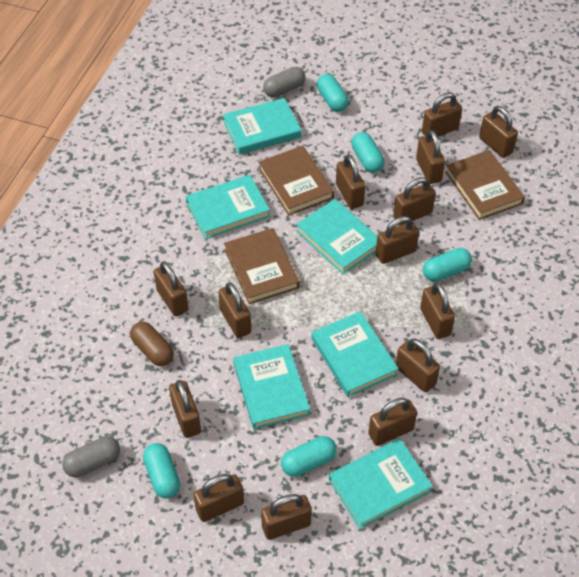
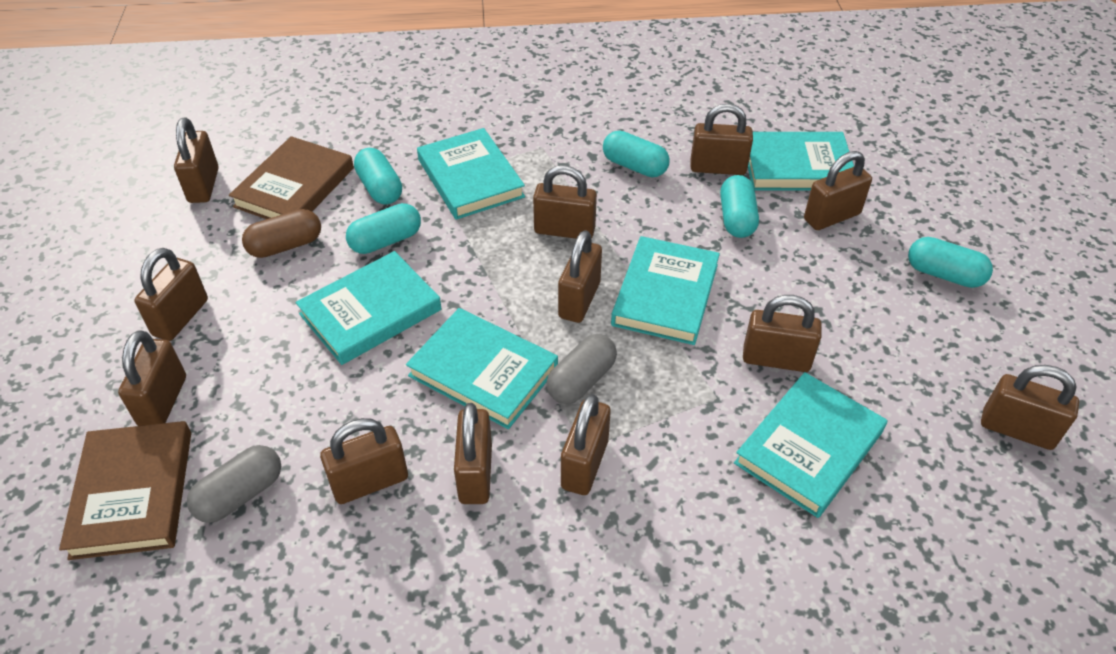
brown book: [224,228,300,304] [259,146,334,216] [445,150,525,220] = 3 -> [59,421,191,560] [229,136,354,219] = 2
brown padlock: [154,261,189,316] [169,380,201,438] [193,474,244,522] [218,282,251,338] [261,494,312,540] [336,155,365,209] [368,398,417,446] [376,216,419,264] [393,177,436,225] [396,339,440,392] [416,130,445,184] [420,283,455,339] [422,92,462,137] [479,106,518,158] = 14 -> [118,330,186,426] [134,248,208,341] [174,118,219,203] [320,418,408,504] [454,403,492,504] [533,165,597,239] [558,230,602,323] [561,394,611,495] [690,103,753,175] [743,295,822,372] [804,151,872,230] [981,365,1079,450] = 12

